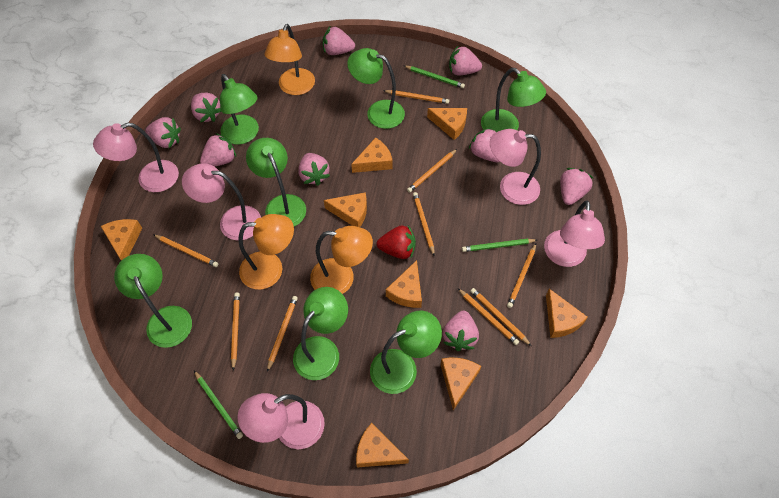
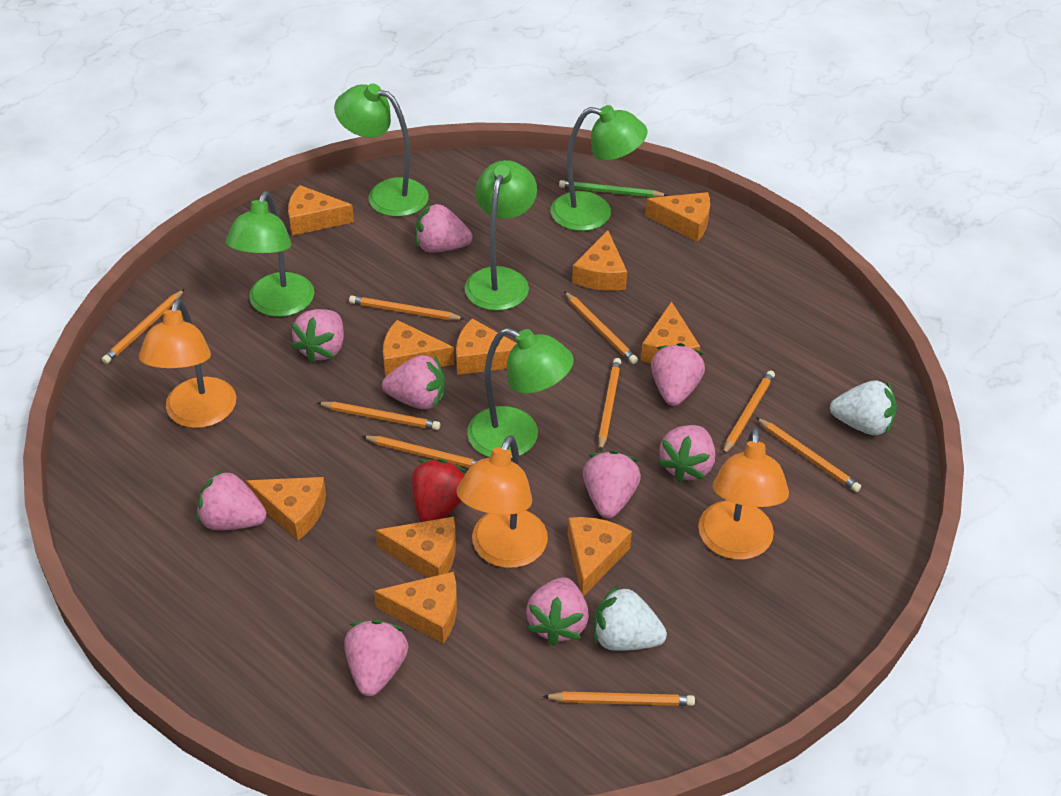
green lamp: [114,254,192,348] [220,74,259,144] [246,138,306,227] [293,287,348,380] [347,48,405,129] [370,311,442,394] [481,68,546,132] = 7 -> [226,191,315,317] [334,84,429,217] [465,160,537,311] [467,328,574,458] [551,105,647,231] = 5
green pencil: [194,371,243,439] [404,66,465,88] [462,239,537,252] = 3 -> [559,180,668,197] = 1
orange cheese: [101,219,142,261] [324,192,367,227] [351,137,393,173] [356,423,409,468] [386,260,422,308] [427,108,467,140] [440,358,481,410] [546,289,588,338] = 8 -> [246,477,326,540] [288,185,354,236] [374,572,457,644] [376,517,456,578] [383,320,454,376] [456,318,517,375] [568,517,632,597] [572,230,627,291] [641,301,700,364] [645,192,710,242] = 10
pink lamp: [93,123,179,192] [182,163,261,240] [237,393,325,449] [490,129,541,205] [544,200,605,267] = 5 -> none = 0
white strawberry: none = 0 -> [594,585,667,651] [830,381,897,435] = 2

